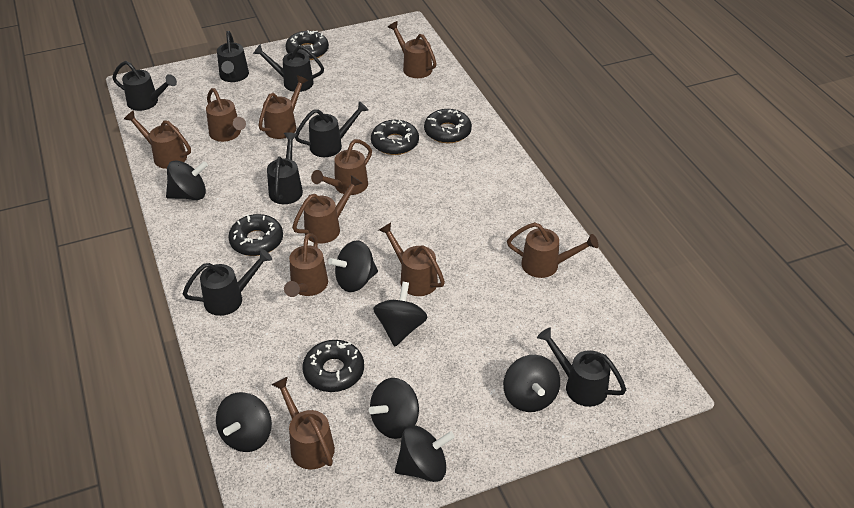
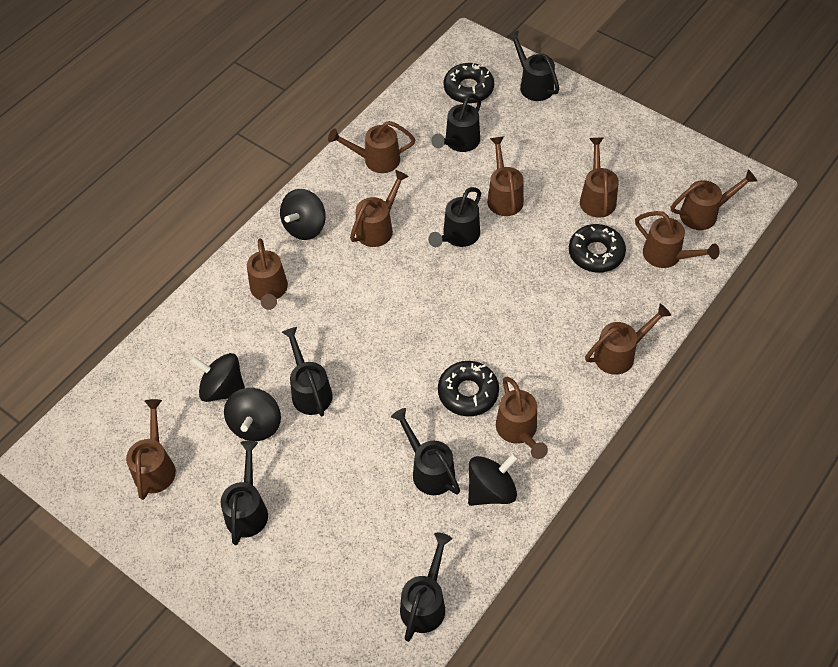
black donut: [228,214,283,256] [285,30,329,60] [303,340,364,392] [371,120,419,155] [424,109,472,144] = 5 -> [438,361,499,417] [444,63,494,104] [569,224,626,272] = 3
black spinning top: [166,160,208,200] [216,392,272,452] [328,240,378,292] [369,378,419,439] [373,282,428,347] [395,425,455,482] [503,355,560,412] = 7 -> [190,353,245,402] [224,388,281,441] [280,189,326,240] [468,453,518,506] = 4

